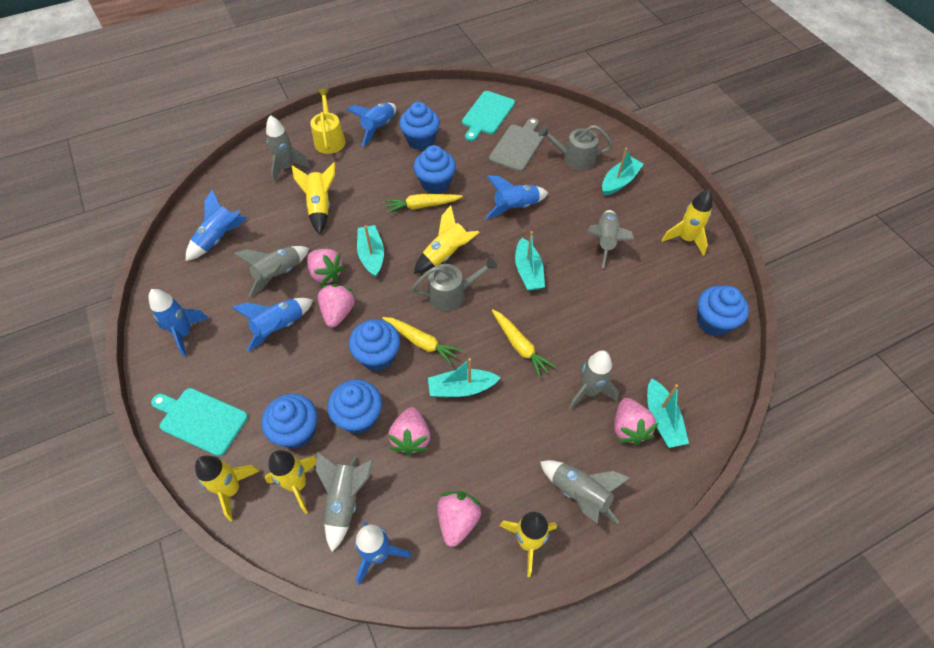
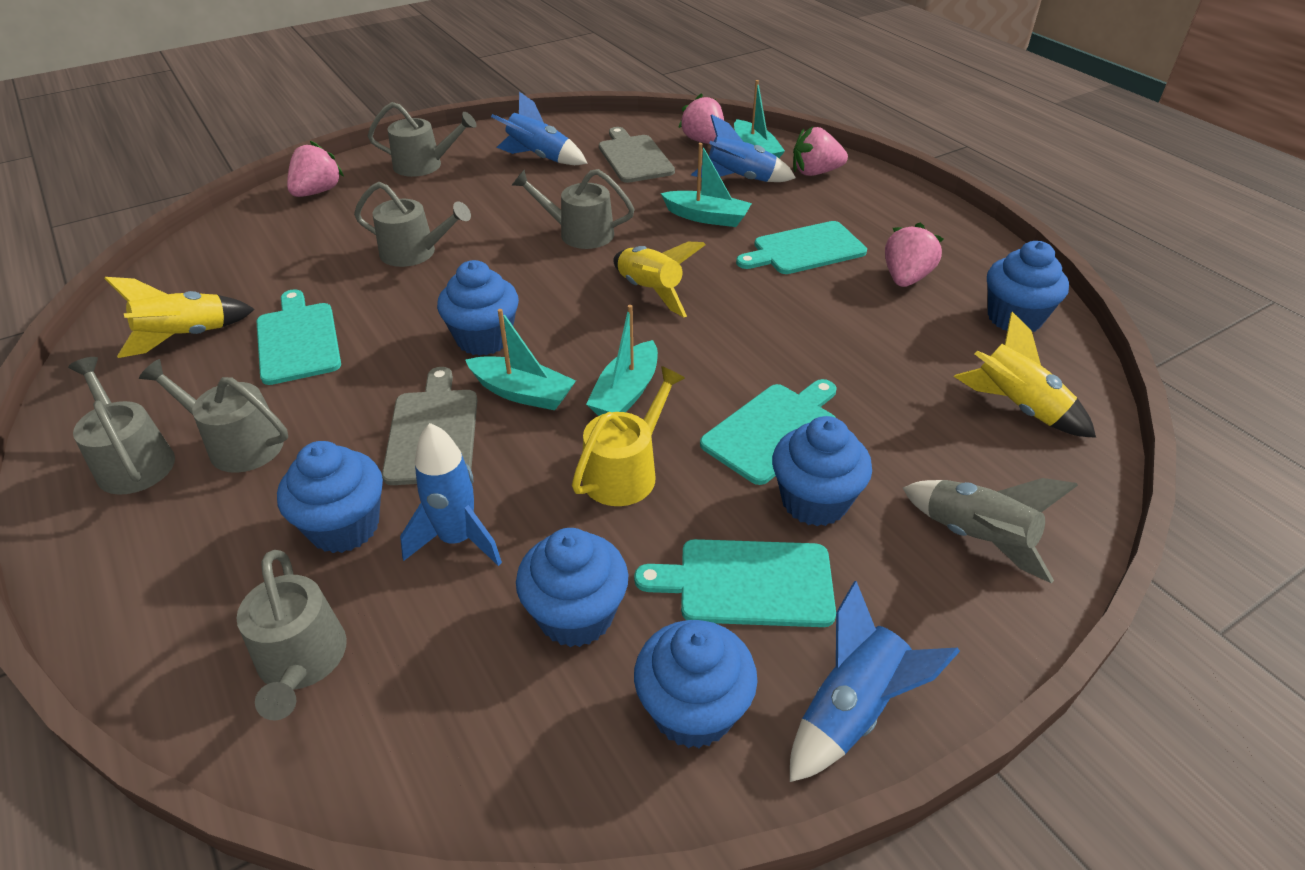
blue rocket: [149,289,209,357] [186,189,247,261] [232,298,313,351] [347,103,396,147] [355,522,412,585] [485,175,548,219] = 6 -> [400,423,502,566] [491,92,588,165] [691,114,796,182] [790,581,960,782] = 4
grey cutting board: [489,118,544,172] = 1 -> [382,367,477,485] [599,127,675,183] = 2
grey rocket: [233,246,309,297] [266,115,311,183] [316,452,373,552] [540,460,630,524] [569,351,619,410] [587,210,634,269] = 6 -> [903,478,1078,583] = 1
grey watering can: [411,257,497,311] [538,125,613,170] = 2 -> [68,357,175,495] [139,359,288,473] [236,550,347,721] [354,182,471,267] [368,102,477,177] [512,169,635,249] = 6
pink strawberry: [307,249,346,285] [318,284,356,328] [388,407,430,456] [437,492,482,547] [614,398,658,445] = 5 -> [287,141,344,197] [678,93,724,144] [793,126,848,176] [885,222,944,287] = 4
turquoise boat: [357,225,384,277] [428,358,501,397] [515,231,545,291] [602,148,644,196] [647,378,689,448] = 5 -> [465,309,576,411] [586,305,658,416] [661,143,752,227] [734,80,785,158] = 4
turquoise cutting board: [151,388,248,456] [462,91,515,141] = 2 -> [256,289,341,385] [634,539,836,627] [700,379,836,485] [736,221,867,274] = 4
yellow carrot: [382,317,463,366] [385,194,463,213] [492,309,556,378] = 3 -> none = 0
yellow rocket: [195,456,259,521] [265,450,316,514] [292,162,335,235] [414,205,480,274] [500,512,557,577] [661,190,713,256] = 6 -> [105,277,255,358] [613,242,706,317] [954,312,1096,438] = 3

